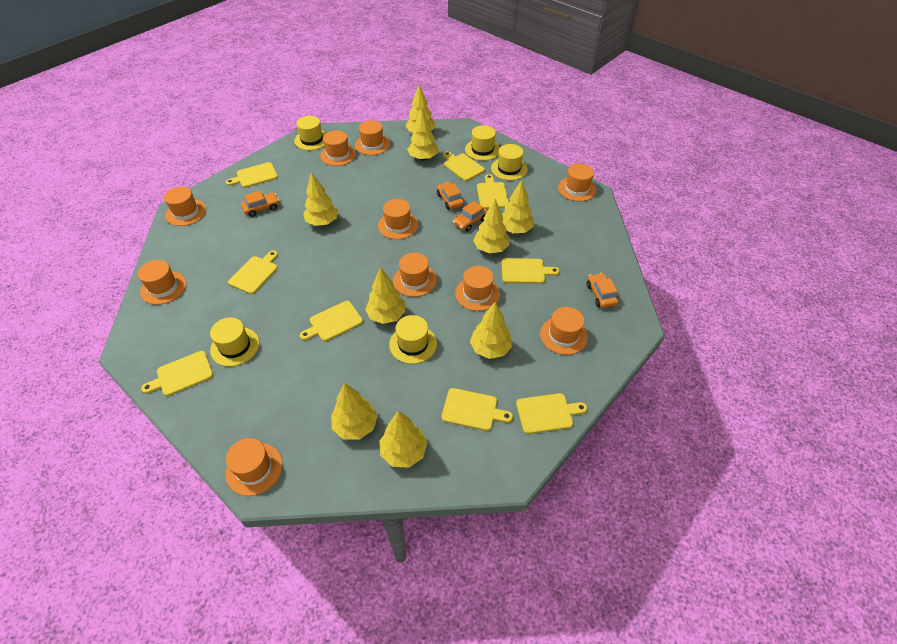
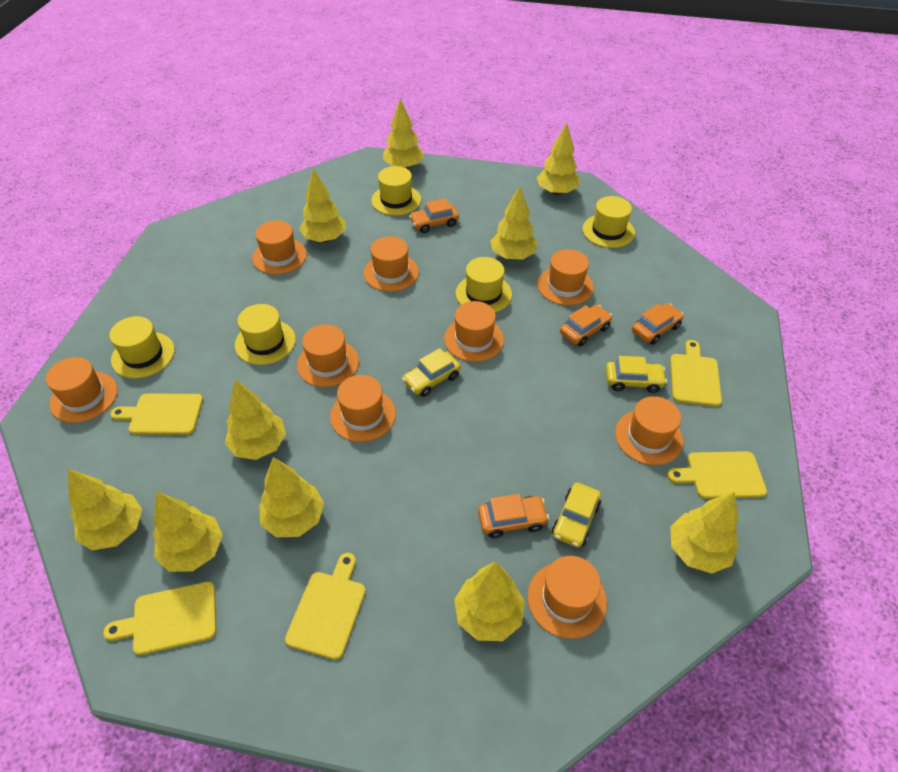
orange hat: [138,260,186,305] [164,187,206,226] [226,438,283,496] [320,130,356,166] [355,120,390,155] [378,199,418,239] [393,253,437,297] [455,266,500,311] [540,307,588,355] [558,164,596,202] = 10 -> [46,357,118,423] [252,220,307,275] [297,324,359,387] [330,375,396,442] [364,236,419,292] [444,301,504,362] [527,556,607,639] [538,249,594,306] [615,396,683,465] = 9
yellow car: none = 0 -> [402,348,461,397] [552,483,601,548] [606,356,667,393] = 3
yellow cutting board: [141,351,213,396] [226,162,278,188] [228,250,278,294] [300,301,363,341] [441,388,513,431] [443,151,485,181] [477,174,509,209] [501,258,560,284] [516,393,587,434] = 9 -> [103,582,216,655] [110,393,203,435] [285,553,366,660] [667,451,767,499] [670,340,722,407] = 5
yellow tree: [303,172,338,226] [331,383,378,440] [365,267,406,324] [379,411,427,468] [406,85,435,133] [407,108,439,160] [470,302,512,359] [473,199,510,253] [502,180,534,233] = 9 -> [68,469,142,550] [153,492,223,572] [225,379,286,460] [259,457,324,537] [300,169,346,242] [383,99,424,169] [454,562,525,641] [490,186,538,260] [537,123,580,195] [671,492,739,574] = 10

